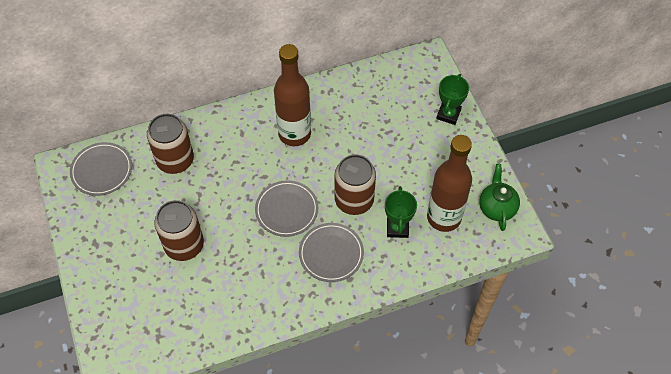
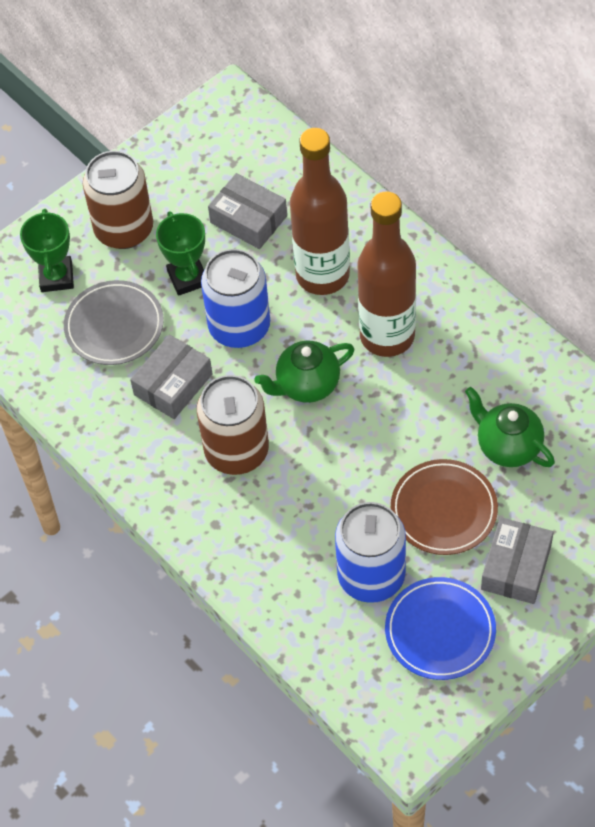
blue can: none = 0 -> [201,249,270,348] [335,502,406,603] = 2
blue plate: none = 0 -> [385,577,496,680] = 1
brown can: [147,114,194,174] [154,200,204,261] [335,154,376,215] = 3 -> [83,151,153,249] [197,375,269,475] = 2
brown plate: none = 0 -> [391,459,498,555] = 1
green teapot: [480,164,520,231] = 1 -> [255,340,354,403] [465,387,555,467] = 2
grey box: none = 0 -> [130,335,213,419] [208,173,287,249] [481,517,553,604] = 3
grey plate: [70,142,132,196] [255,180,318,237] [299,223,364,282] = 3 -> [64,280,164,365] = 1

